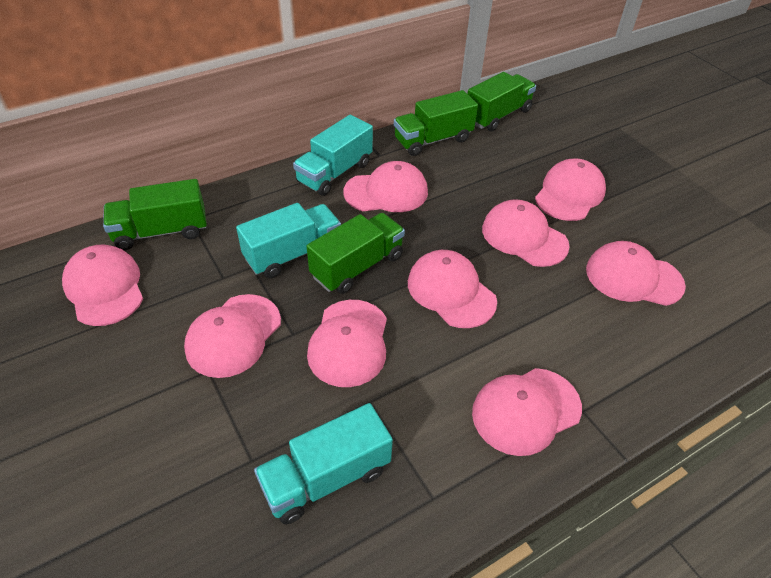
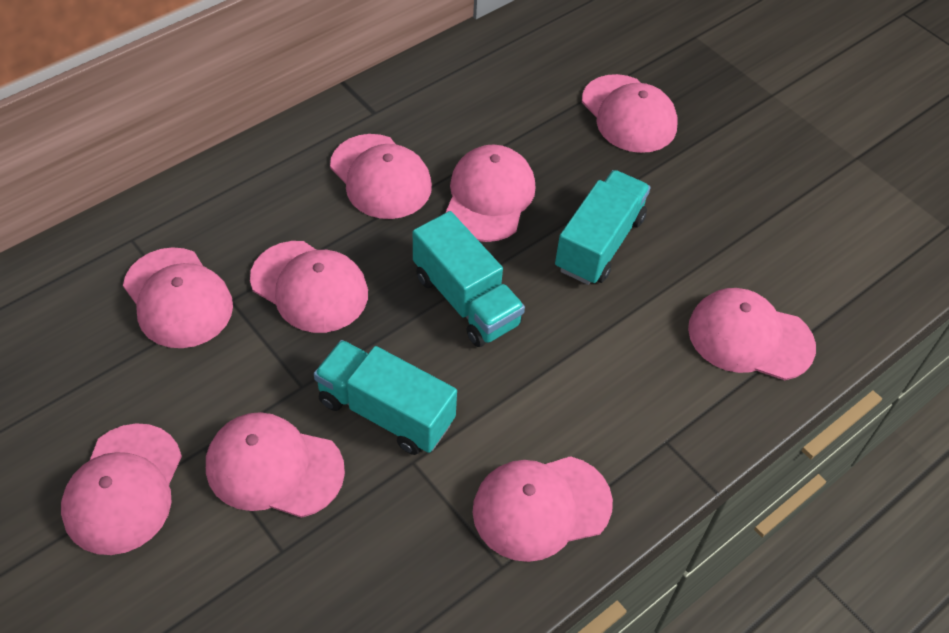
green truck: [103,179,207,250] [307,213,405,294] [394,90,478,156] [467,72,536,131] = 4 -> none = 0

